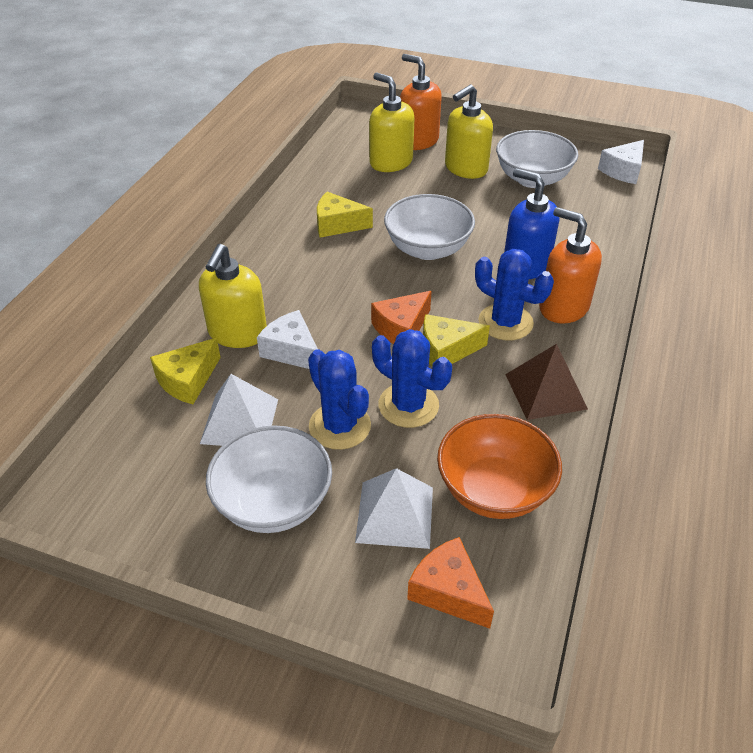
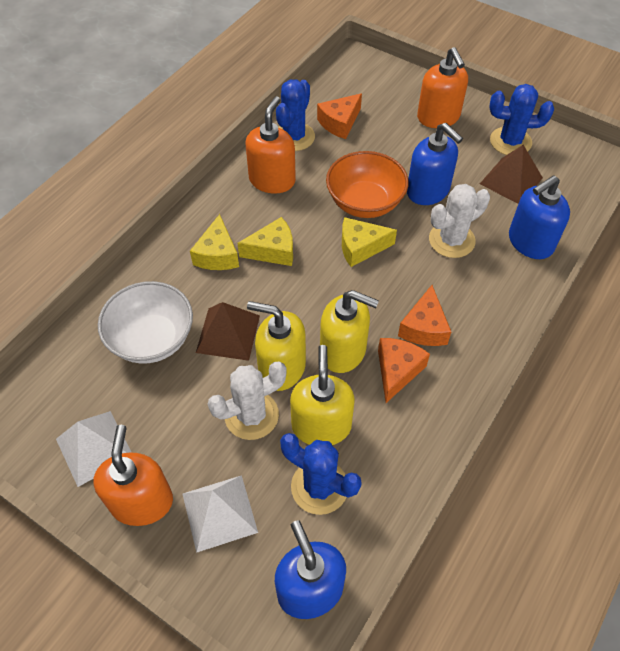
blue soap dispenser: [504,168,560,279] = 1 -> [275,520,346,619] [407,123,463,205] [509,175,570,259] = 3
brown pyramid: [505,344,588,420] = 1 -> [196,302,260,361] [480,145,543,204] = 2
orange cheese: [371,291,432,344] [407,537,494,629] = 2 -> [317,93,362,139] [378,338,430,403] [398,285,451,346] = 3
orange soap dispenser: [400,54,442,150] [539,207,602,324] = 2 -> [93,425,173,526] [245,96,296,194] [417,47,468,128] = 3
white bowl: [206,425,332,533] [384,194,475,260] [496,130,578,188] = 3 -> [98,281,193,364] = 1
white cactus: none = 0 -> [208,361,287,440] [429,184,490,258] = 2
white cheese: [257,310,318,369] [598,140,644,184] = 2 -> none = 0

